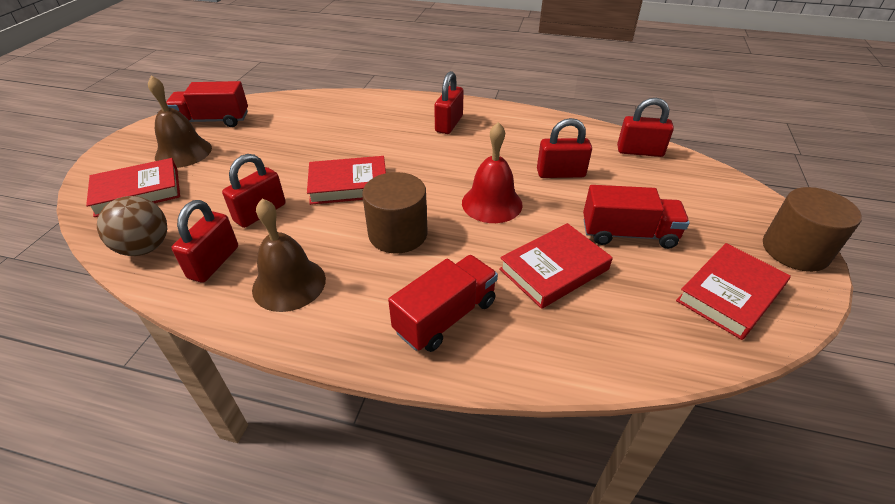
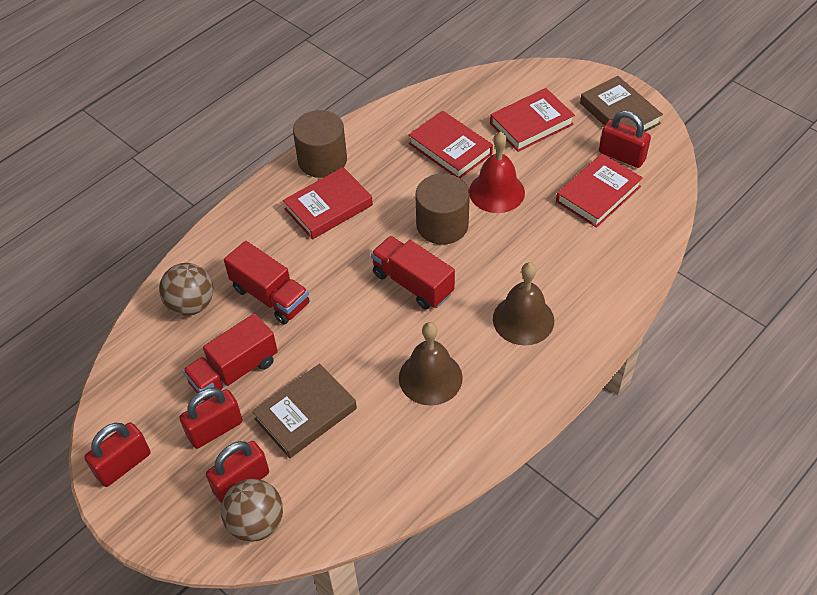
brown ball: [97,196,167,256] = 1 -> [159,263,213,316] [221,479,283,542] = 2
brown book: none = 0 -> [252,363,357,458] [580,76,663,132] = 2
red padlock: [172,200,238,283] [222,154,286,228] [434,71,464,134] [537,118,592,178] [617,98,674,157] = 5 -> [84,422,151,487] [179,388,243,449] [206,441,269,503] [599,111,651,168] = 4

